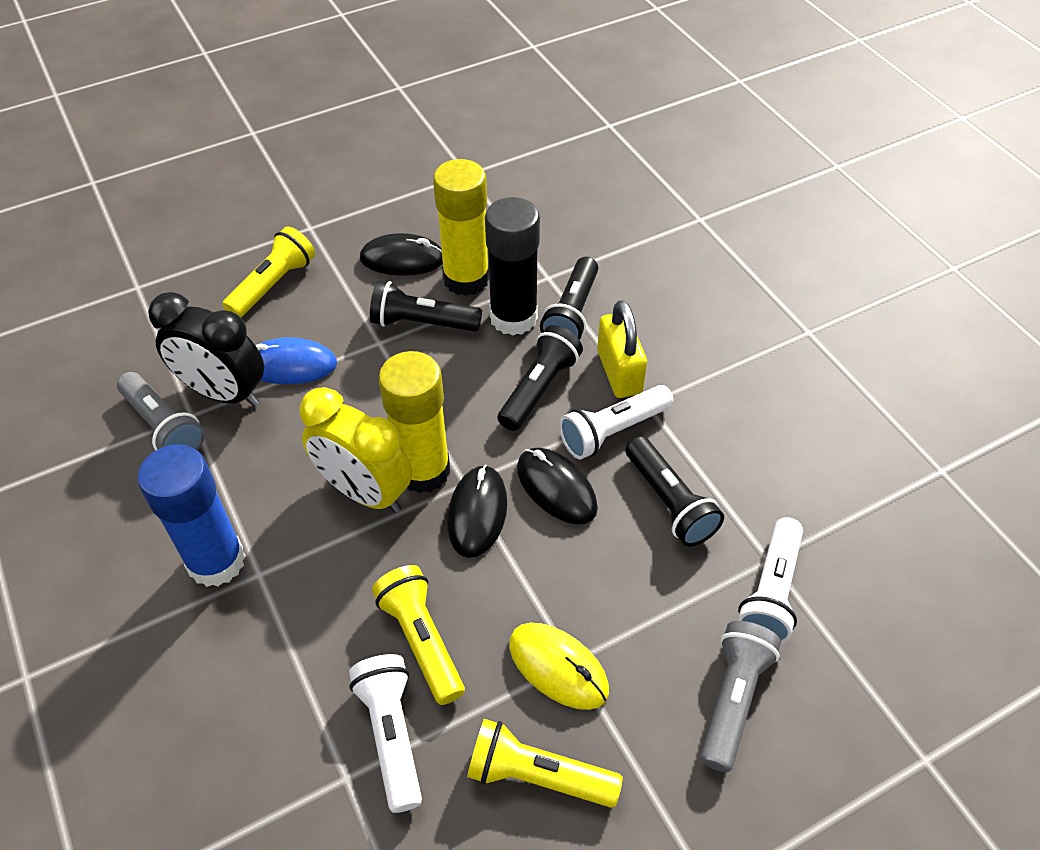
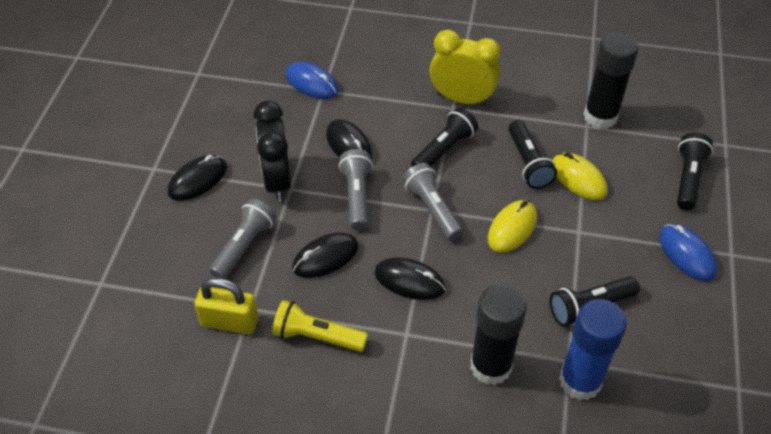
black glue stick: [485,197,540,336] = 1 -> [470,284,527,385] [584,32,639,129] = 2
black mouse: [360,233,443,276] [447,465,507,558] [517,448,598,524] = 3 -> [168,155,227,201] [292,232,359,278] [326,119,372,160] [375,257,446,300] = 4
blue mouse: [255,337,337,384] = 1 -> [286,62,339,99] [659,224,717,281] = 2
grey flashlight: [117,372,205,451] [700,621,781,772] = 2 -> [209,199,276,279] [338,149,373,230] [402,163,463,241] = 3
white flashlight: [349,654,422,813] [559,385,673,460] [738,517,803,644] = 3 -> none = 0
yellow flashlight: [222,227,315,318] [372,565,465,705] [467,719,623,808] = 3 -> [272,300,368,352] = 1
yellow glue stick: [378,351,450,493] [433,159,489,296] = 2 -> none = 0
yellow mouse: [509,623,609,710] = 1 -> [487,200,537,253] [552,152,608,200] = 2

